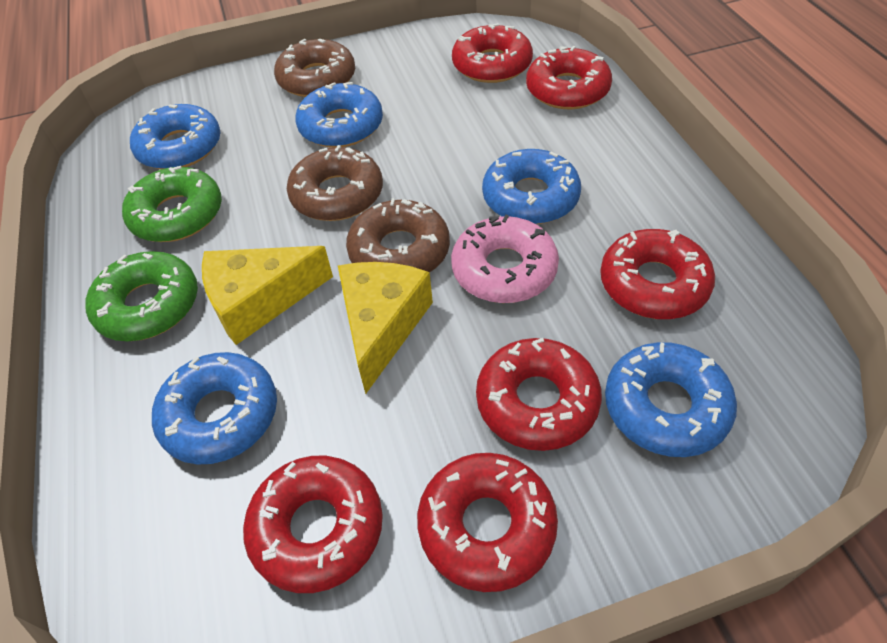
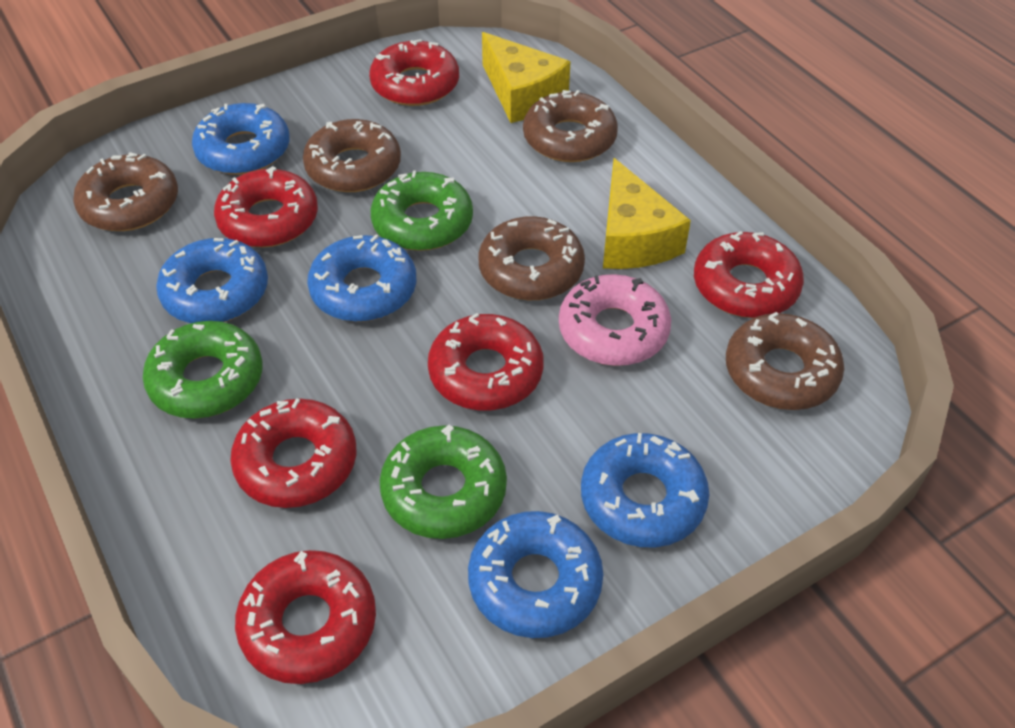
brown donut: [274,38,355,97] [287,145,383,221] [346,198,450,272] = 3 -> [73,152,178,231] [303,119,401,192] [478,216,585,300] [523,90,618,162] [726,312,844,410] = 5
green donut: [86,251,198,341] [122,166,222,242] = 2 -> [143,321,263,419] [371,170,473,251] [380,425,507,539] = 3

